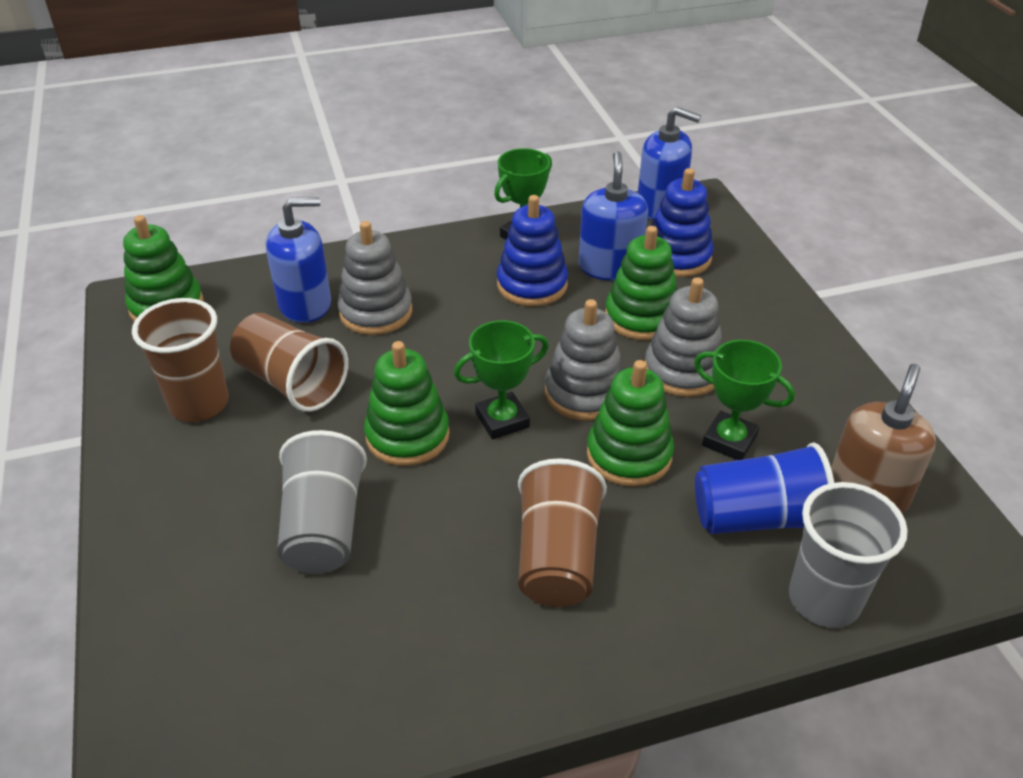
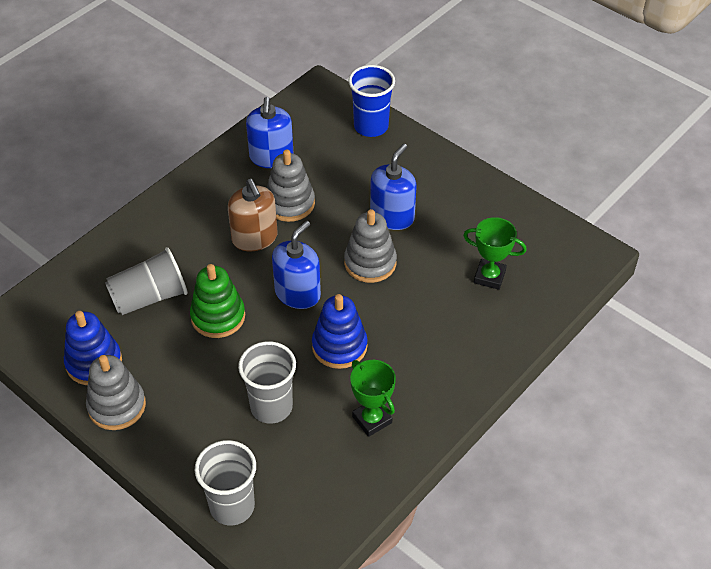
brown cup: [132,298,229,422] [230,313,348,412] [518,458,607,607] = 3 -> none = 0
green stacking toy: [123,215,203,321] [364,341,450,466] [587,360,674,487] [605,226,677,340] = 4 -> [190,264,245,338] = 1
green trophy: [454,320,549,440] [494,148,552,240] [694,340,795,460] = 3 -> [350,360,396,437] [463,217,527,290] = 2
grey cup: [277,430,367,574] [789,482,908,628] = 2 -> [105,247,188,315] [195,440,256,526] [238,341,296,424] = 3

